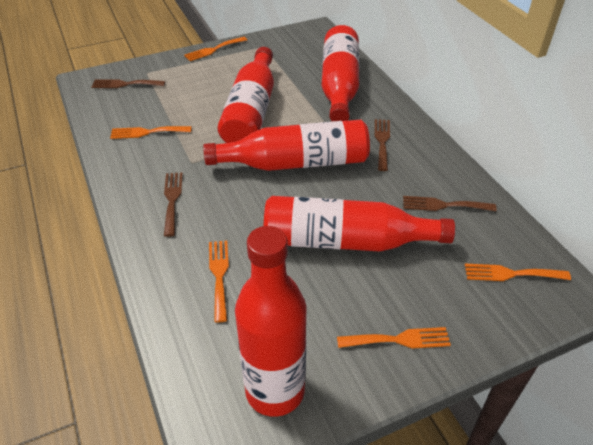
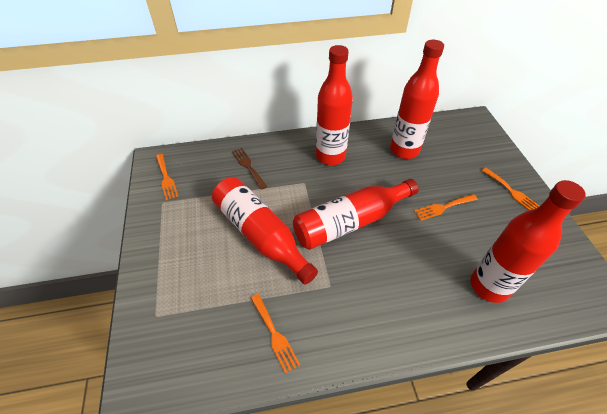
brown fork: [91,79,165,88] [164,172,183,237] [375,119,390,171] [403,196,497,211] = 4 -> [232,148,267,190] = 1
orange fork: [110,126,192,139] [184,37,247,61] [209,241,229,323] [337,327,451,349] [465,264,571,281] = 5 -> [156,154,179,200] [251,294,300,374] [414,194,478,221] [482,168,539,210] = 4

